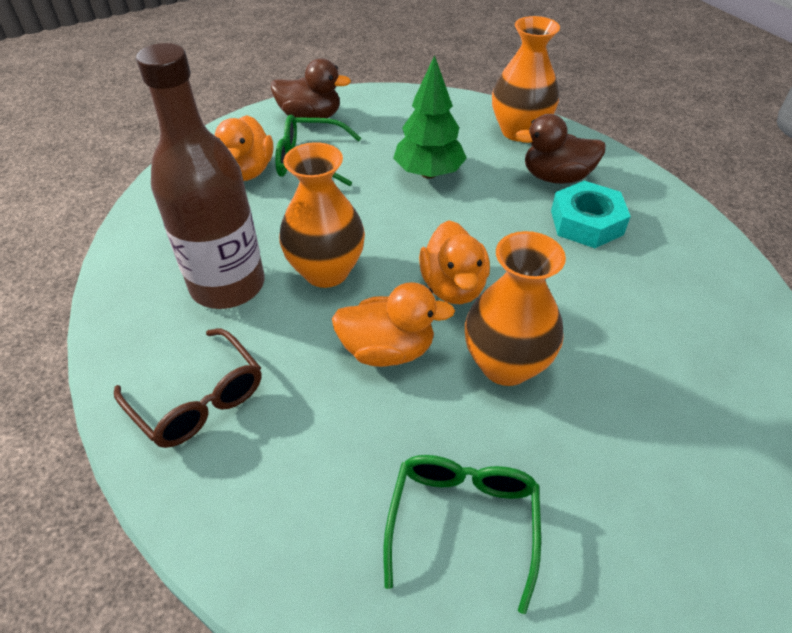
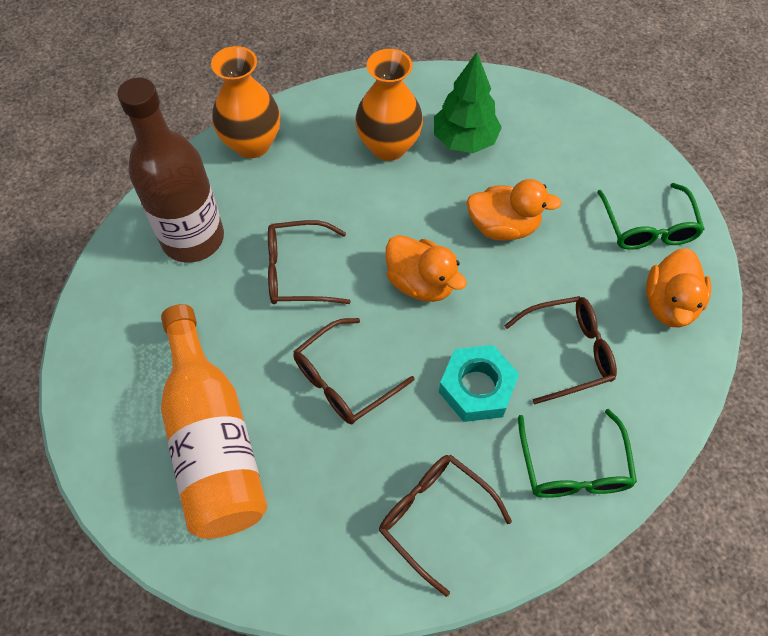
brown duck: [271,59,351,118] [515,114,606,184] = 2 -> none = 0
brown glasses: [114,328,262,448] = 1 -> [268,220,351,304] [293,318,415,424] [379,454,512,597] [504,296,617,404] = 4
orange bottle: none = 0 -> [161,304,268,539] = 1
orange vase: [279,142,365,288] [465,231,566,386] [492,16,560,142] = 3 -> [211,46,280,158] [355,49,423,161] = 2

